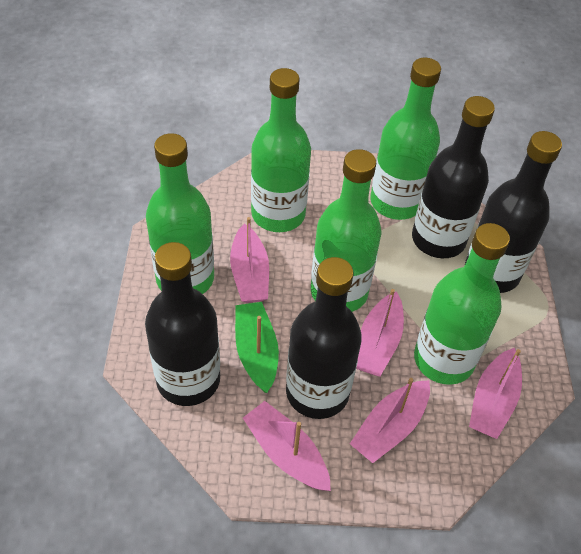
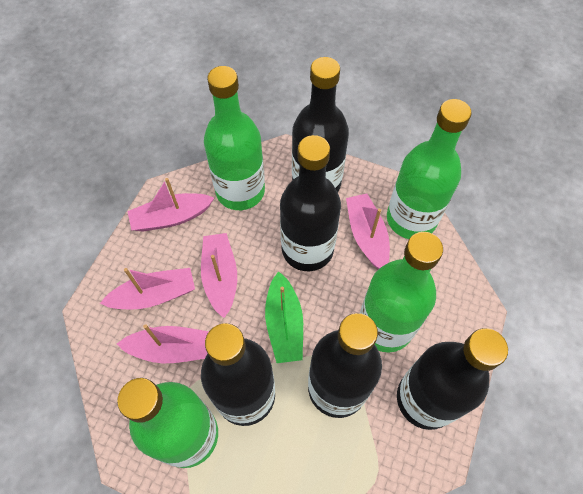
black bottle: [145,242,220,406] [286,257,362,419] [412,96,495,258] [465,131,562,293] = 4 -> [201,323,275,426] [280,135,341,271] [292,57,349,192] [308,313,382,418] [397,328,508,430] = 5
green bottle: [146,133,214,294] [251,68,311,232] [311,149,382,312] [370,58,441,220] [414,223,510,385] = 5 -> [117,378,218,468] [204,66,265,210] [360,232,443,352] [387,99,472,239] = 4

